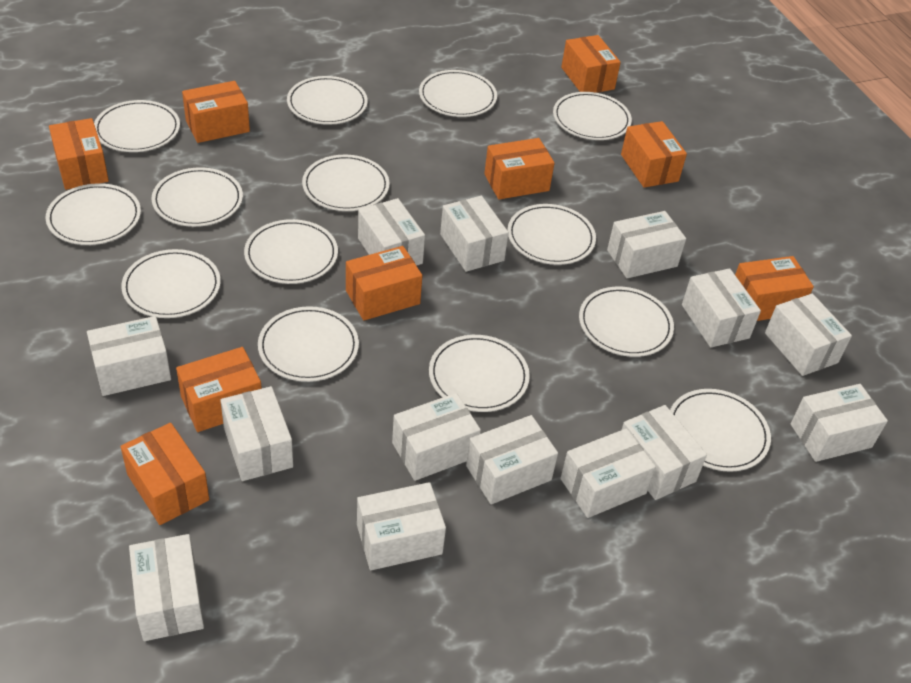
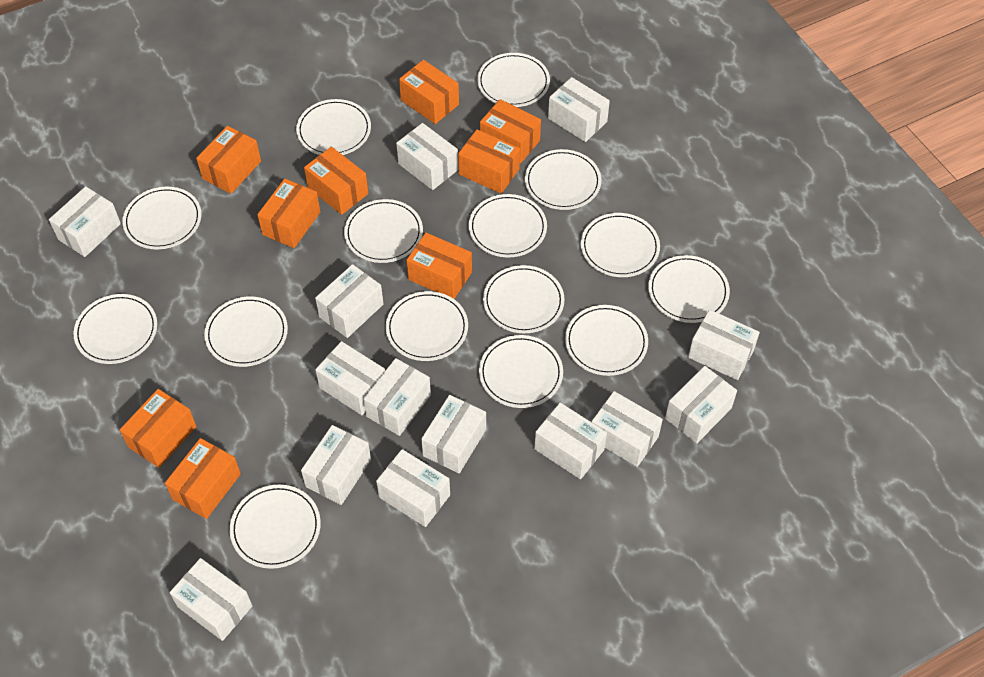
white plate: [46,183,141,245] [94,100,180,152] [121,249,221,318] [152,167,243,227] [244,219,338,284] [258,306,359,382] [287,76,368,125] [302,155,390,211] [419,70,497,117] [429,335,530,412] [507,204,596,265] [553,92,632,140] [579,287,674,357] [670,389,771,472] = 14 -> [74,294,157,364] [122,187,201,249] [204,296,288,367] [230,485,321,569] [296,99,371,155] [344,199,423,263] [386,291,468,361] [469,194,547,257] [477,53,550,107] [479,335,563,408] [483,265,565,333] [525,149,601,210] [565,305,648,376] [581,213,660,277] [648,255,730,323] = 15

